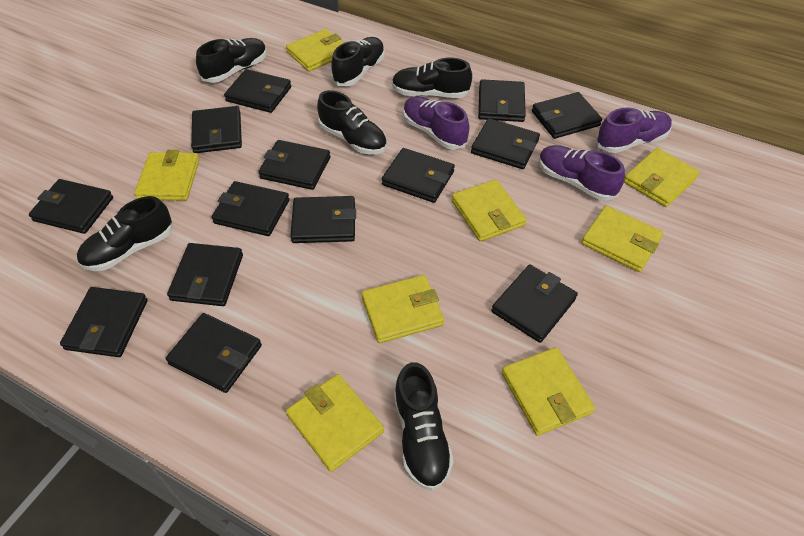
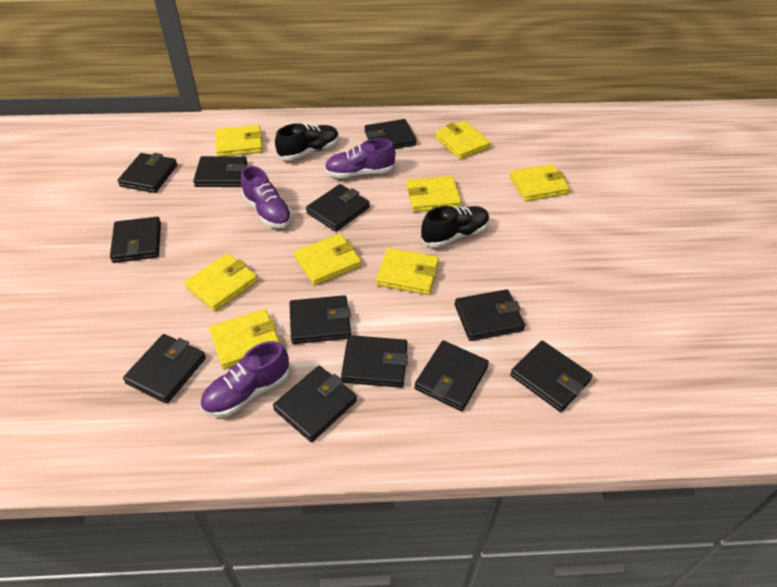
black shoe: [77,196,172,271] [196,38,267,83] [317,90,387,154] [331,37,385,86] [392,58,472,98] [394,362,454,491] = 6 -> [275,123,339,160] [421,206,490,248] = 2
black wallet: [29,179,113,234] [60,287,147,357] [166,313,262,393] [167,243,243,306] [191,106,242,153] [212,181,290,236] [224,69,291,113] [258,140,330,190] [290,196,356,243] [382,148,455,203] [471,118,540,169] [478,79,526,122] [492,265,578,343] [532,92,602,139] = 14 -> [110,217,161,263] [117,153,177,193] [123,334,206,403] [193,156,247,187] [273,366,357,442] [289,295,351,344] [306,184,370,232] [341,335,408,388] [365,119,417,149] [415,340,489,411] [455,289,525,341] [510,341,592,412] = 12

